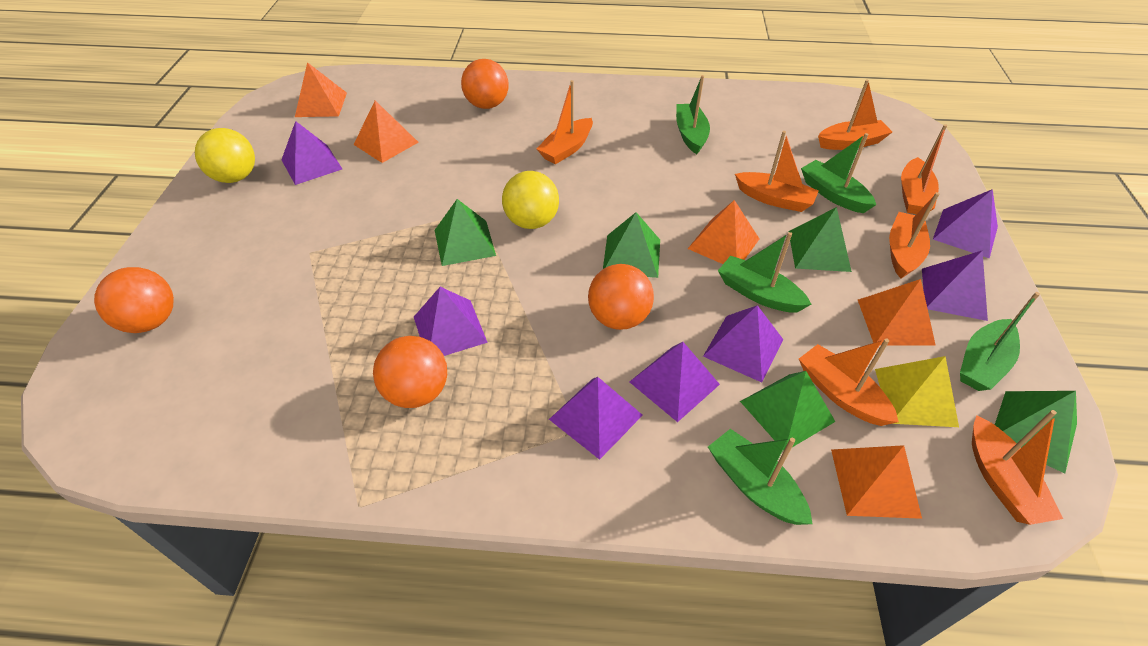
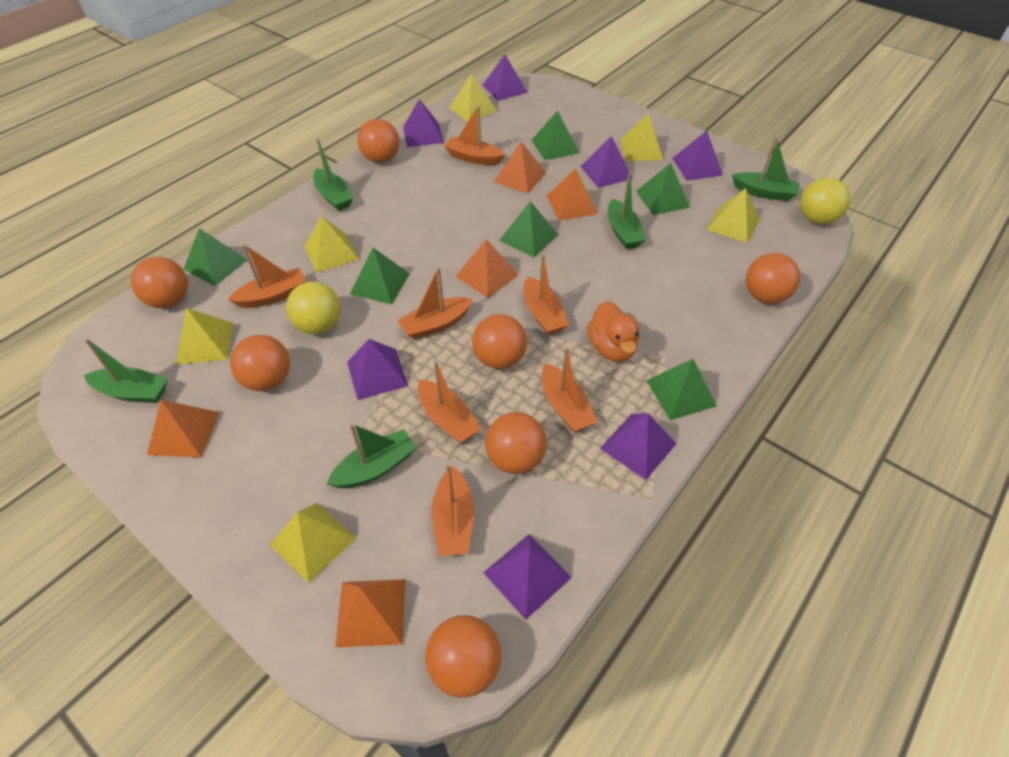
green pyramid: [435,199,496,266] [603,212,660,278] [740,371,835,451] [788,207,852,272] [995,391,1077,474] = 5 -> [183,228,247,286] [350,248,410,304] [499,201,558,258] [532,111,579,160] [636,163,690,215] [646,359,717,420] = 6
orange ball: [94,267,174,333] [373,336,447,408] [461,59,509,109] [588,264,654,330] = 4 -> [131,257,188,308] [230,335,290,391] [357,119,399,163] [425,615,501,698] [472,314,527,369] [485,412,547,474] [746,253,800,304] = 7
orange duck: none = 0 -> [587,301,639,362] = 1
yellow pyramid: [875,356,959,427] = 1 -> [176,308,233,365] [270,503,356,583] [304,216,359,273] [449,74,497,122] [620,114,663,161] [706,188,760,243] = 6

